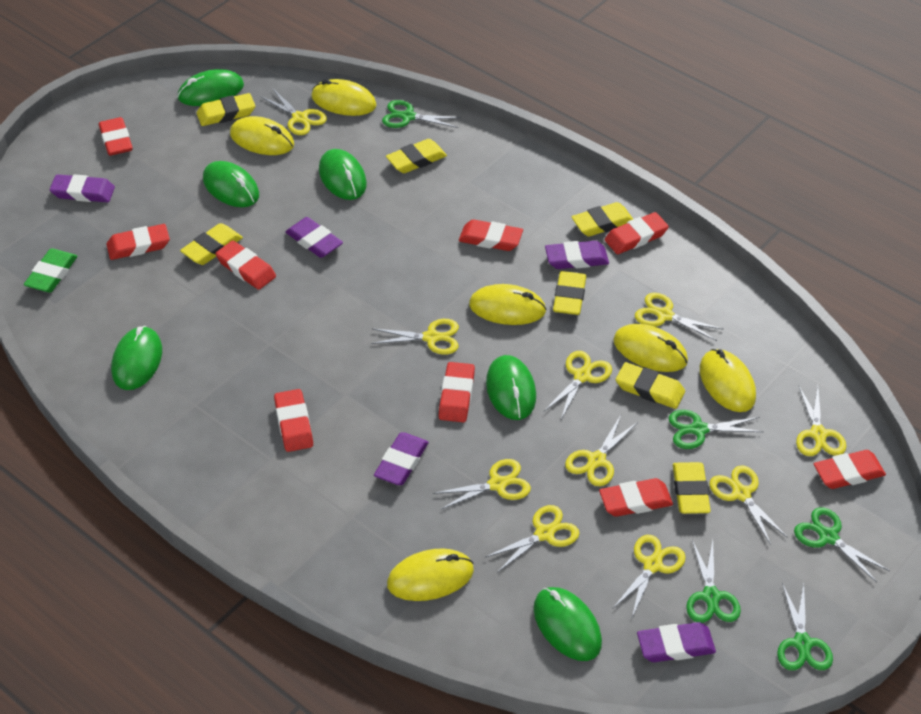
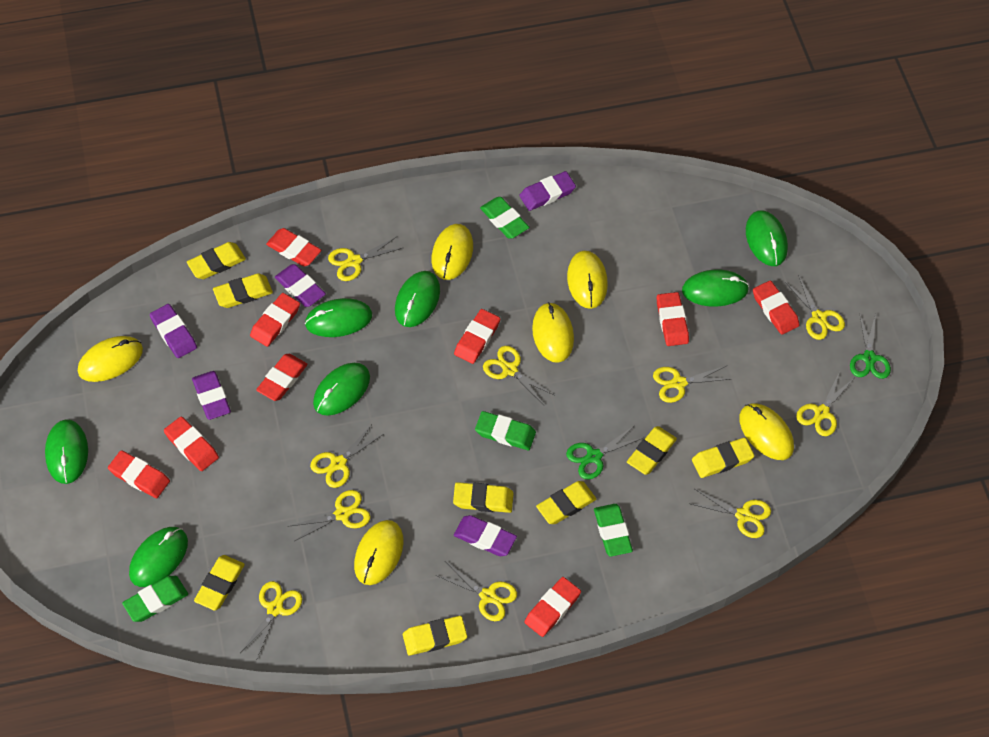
green eraser: [24,248,77,292] = 1 -> [122,576,188,622] [475,411,536,450] [480,197,529,239] [594,504,633,557] = 4
green mouse: [111,326,162,390] [177,69,244,106] [203,161,259,207] [319,149,367,200] [486,355,536,420] [533,587,602,661] = 6 -> [45,419,88,484] [129,527,188,587] [305,298,372,337] [313,363,370,416] [395,271,440,327] [682,270,749,307] [746,211,788,266] = 7
green scissors: [382,100,462,128] [669,410,763,449] [686,540,741,623] [777,583,833,670] [794,507,890,582] = 5 -> [566,426,643,480] [850,313,891,379] = 2
yellow eraser: [180,223,243,265] [197,93,255,126] [386,139,447,173] [553,271,586,315] [572,202,633,237] [616,362,685,409] [673,462,711,514] = 7 -> [187,242,246,279] [194,555,245,610] [213,273,273,308] [403,616,467,656] [453,482,514,513] [536,481,596,524] [627,426,677,475] [692,438,754,478] = 8

